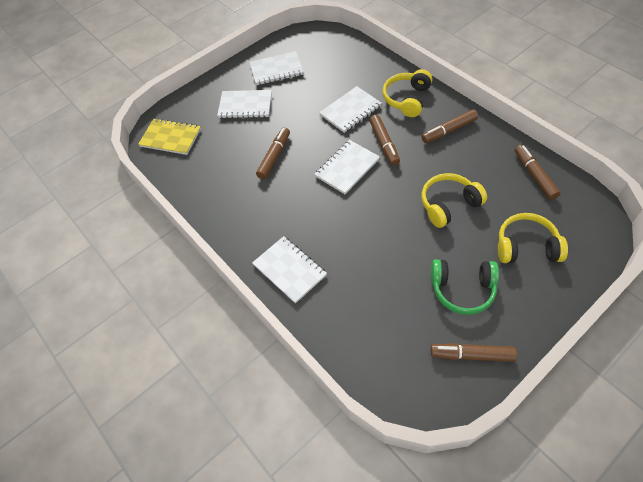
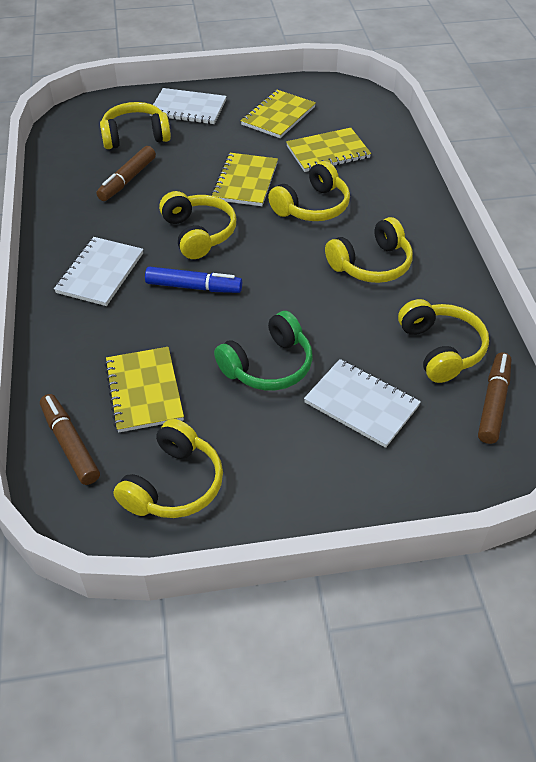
blue marker: none = 0 -> [145,266,242,293] = 1
brown marker: [256,127,290,179] [369,115,400,166] [422,109,478,143] [431,343,517,362] [515,145,560,200] = 5 -> [40,394,100,485] [96,146,156,201] [478,352,511,444] = 3
white notebook: [217,90,272,118] [250,51,304,85] [252,236,327,304] [315,140,380,194] [319,86,382,133] = 5 -> [54,237,143,306] [150,88,227,124] [304,359,421,448] = 3
yellow headphones: [382,69,432,117] [422,173,487,228] [498,213,568,263] = 3 -> [100,102,171,149] [113,419,223,518] [159,191,236,259] [268,161,350,221] [325,217,413,283] [398,299,489,383] = 6
yellow notebook: [138,118,201,155] = 1 -> [105,347,184,432] [211,153,278,206] [241,90,316,138] [286,128,371,172] = 4

